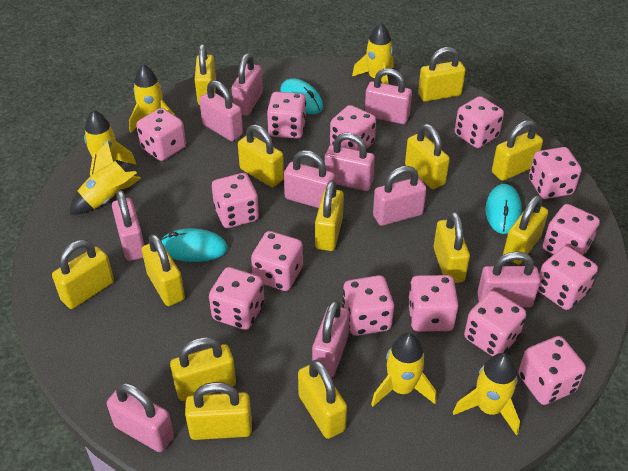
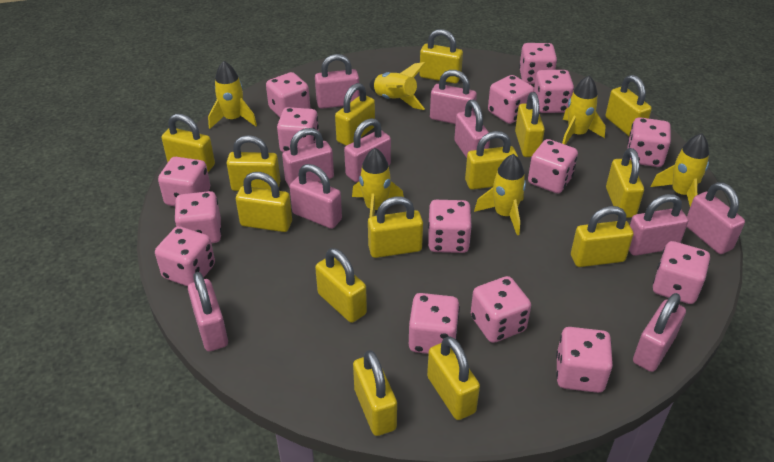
pink dice: [136,108,186,161] [209,267,264,330] [212,173,259,228] [251,231,303,291] [267,92,306,139] [330,105,376,151] [342,275,394,336] [408,275,459,332] [455,96,504,148] [464,291,526,357] [518,336,586,405] [529,147,581,199] [538,246,598,310] [543,204,600,256] = 14 -> [155,226,215,287] [158,157,210,206] [174,191,222,243] [266,72,310,117] [277,107,319,152] [409,293,460,354] [428,200,472,253] [471,276,531,343] [488,75,534,124] [519,43,557,84] [528,139,578,194] [534,70,574,113] [556,327,613,393] [627,117,671,167] [653,241,710,304] = 15
turquoise mouse: [161,228,228,262] [280,78,323,114] [486,184,522,234] = 3 -> none = 0
yellow padlock: [52,240,114,309] [142,234,185,306] [170,337,236,401] [185,382,252,440] [195,44,216,105] [238,124,284,187] [298,360,347,439] [315,180,344,251] [405,124,450,189] [418,47,466,102] [434,211,470,283] [492,120,543,181] [503,195,548,264] = 13 -> [162,114,215,172] [227,135,280,191] [236,172,292,232] [315,248,367,323] [335,83,375,146] [353,350,397,436] [368,196,423,258] [420,29,463,84] [427,336,480,420] [465,131,518,190] [515,92,545,157] [571,206,634,267] [605,75,652,136] [606,148,644,218] = 14

